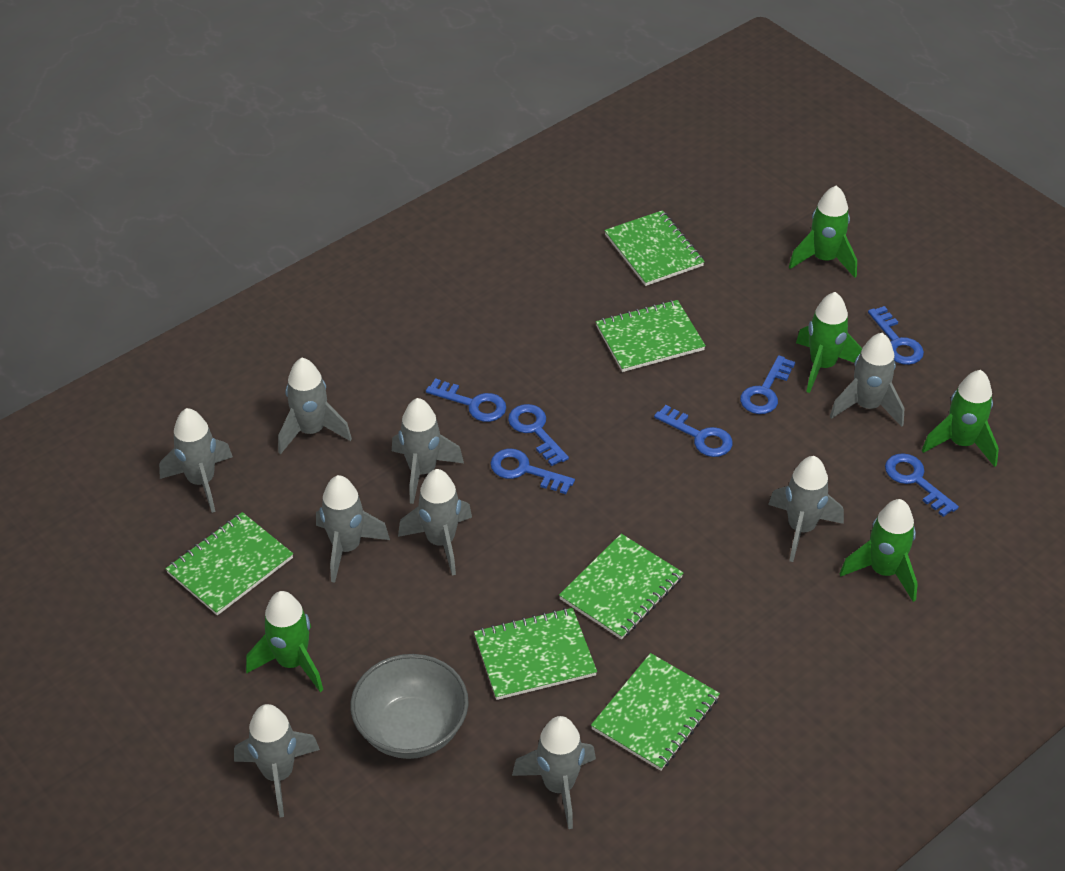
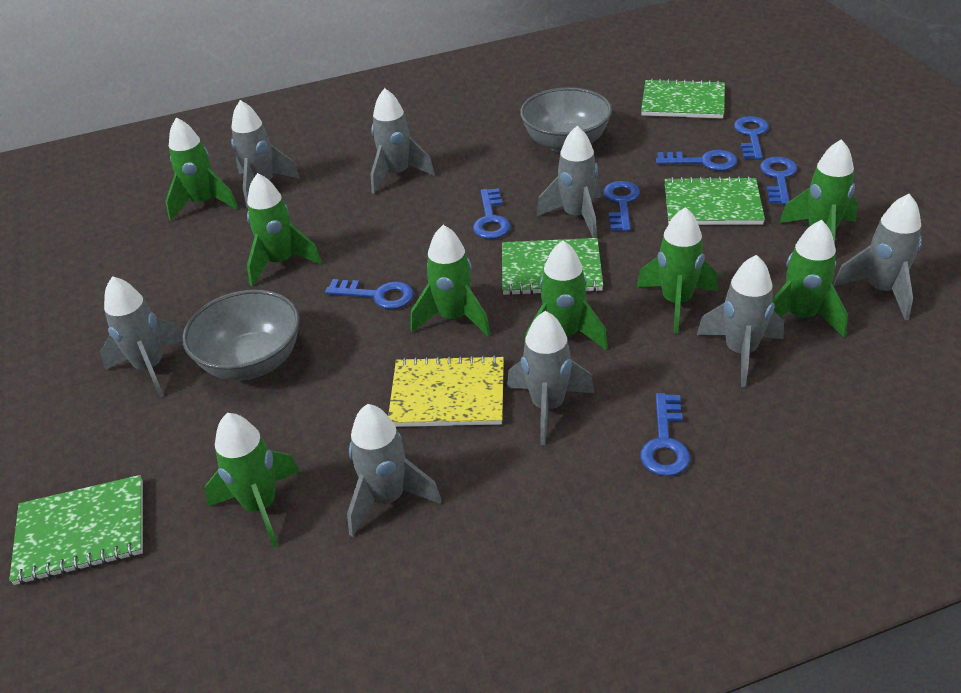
green notebook: [165,512,293,615] [474,608,597,700] [559,534,683,639] [591,653,720,771] [596,300,706,372] [604,210,705,286] = 6 -> [9,475,143,585] [502,238,603,295] [641,78,725,119] [664,176,765,225] = 4
green rocket: [246,591,323,692] [789,185,857,278] [796,292,862,393] [839,499,918,602] [922,370,999,467] = 5 -> [166,117,238,221] [204,413,300,548] [247,173,322,286] [410,225,491,337] [524,241,608,350] [637,207,718,334] [772,220,848,337] [779,139,858,244] = 8
grey bowl: [351,654,469,759] = 1 -> [182,290,300,381] [520,87,612,153] = 2
grey rocket: [159,408,233,513] [234,704,320,818] [278,358,352,454] [316,475,390,583] [392,398,464,504] [398,469,472,575] [512,716,596,829] [768,456,844,562] [830,333,904,427] = 9 -> [100,276,183,397] [231,100,300,208] [347,404,442,537] [371,88,435,194] [507,311,594,445] [536,126,601,238] [697,255,784,387] [834,194,922,320] = 8
yellow notebook: none = 0 -> [388,355,504,427] = 1

